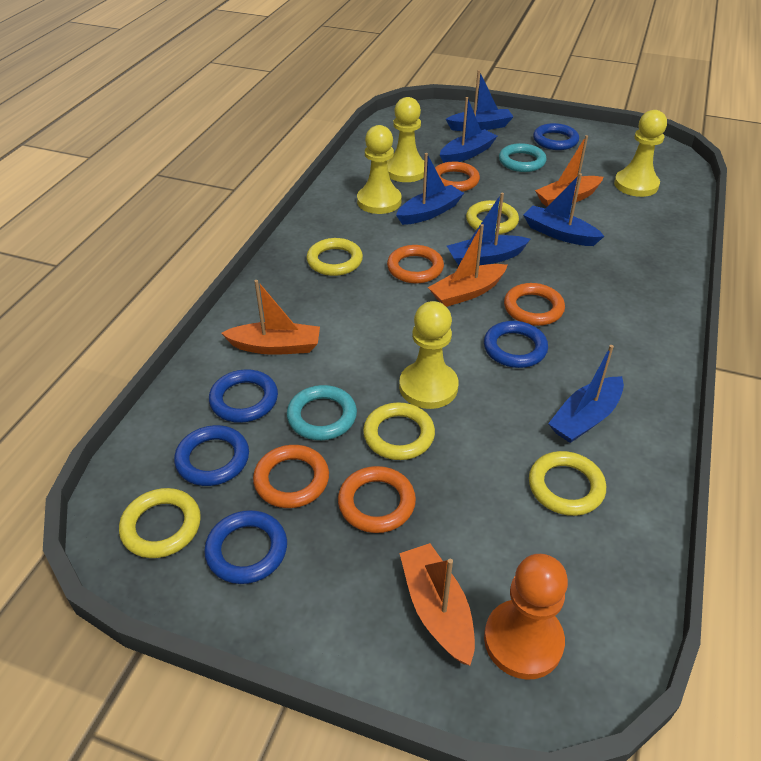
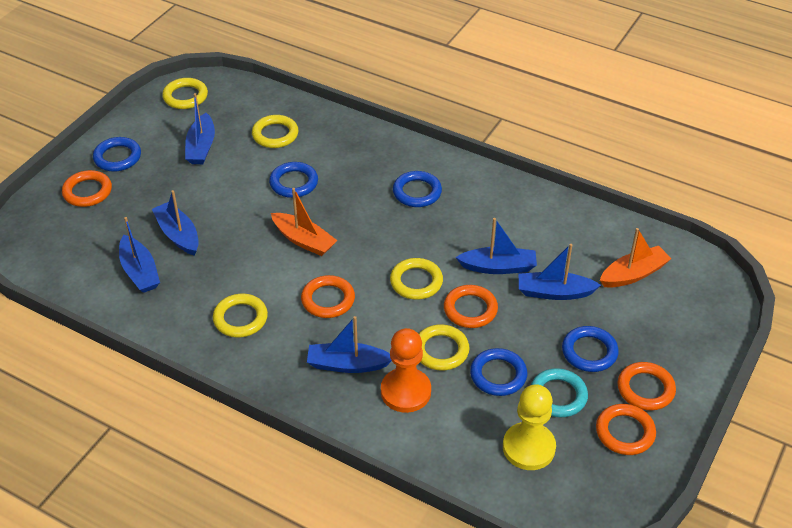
orange boat: [221,280,320,355] [399,543,475,666] [428,224,507,307] [535,135,604,207] = 4 -> [271,188,338,256] [600,228,672,288] = 2
turquoise ring: [287,385,357,440] [499,143,547,172] = 2 -> [531,368,588,417] = 1
yellow pawn: [357,125,402,214] [387,97,424,182] [399,301,459,409] [614,110,667,197] = 4 -> [503,384,556,470] = 1

